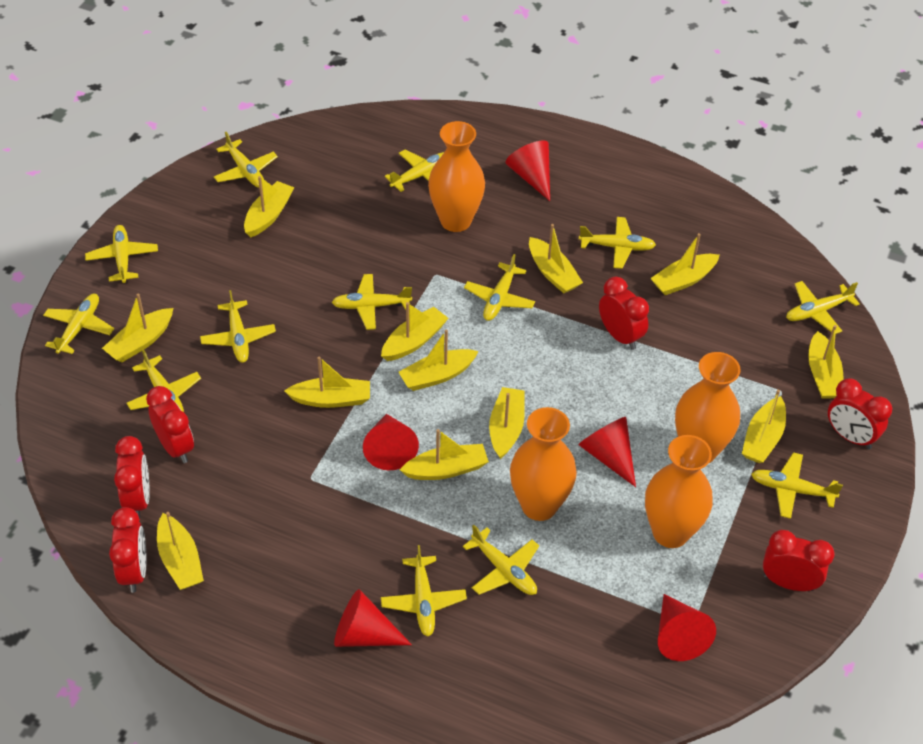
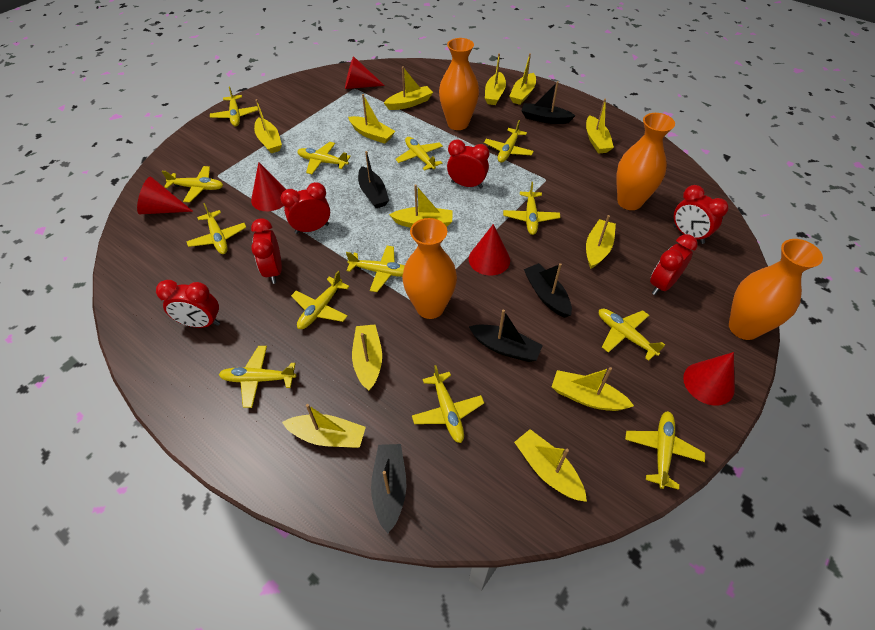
black boat: none = 0 -> [358,151,389,208] [371,444,406,534] [469,310,543,362] [521,81,575,124] [524,263,572,318] = 5

